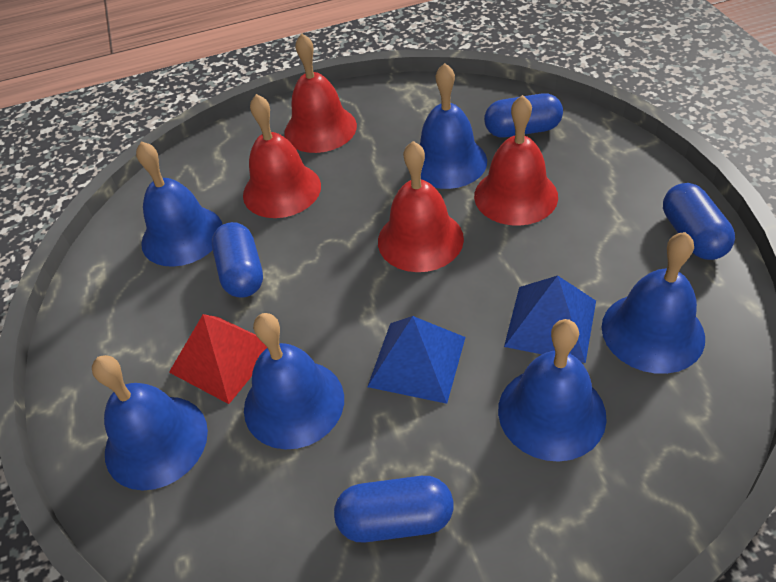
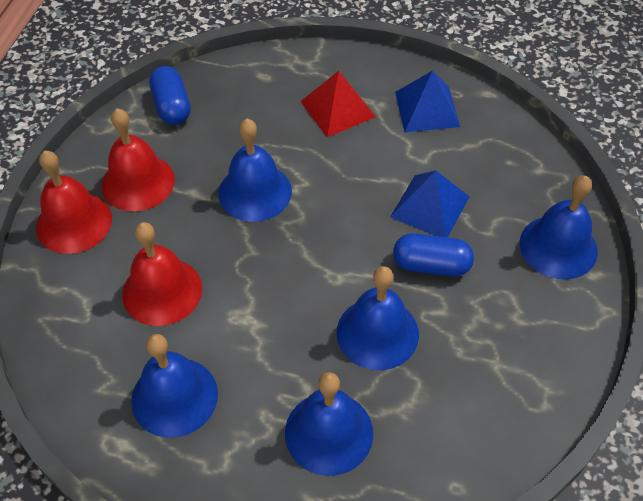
blue bell: [92,355,208,490] [136,141,223,267] [244,313,344,449] [420,63,487,189] [498,319,607,462] [602,232,705,374] = 6 -> [131,334,218,438] [218,119,292,222] [285,372,373,476] [337,266,419,370] [520,176,598,279] = 5
blue capsule: [212,222,263,298] [334,476,453,543] [484,93,563,138] [663,183,735,260] = 4 -> [149,66,191,125] [393,233,474,277] = 2
red bell: [243,94,321,218] [284,33,357,153] [378,141,464,272] [474,95,558,226] = 4 -> [36,151,112,254] [102,108,175,212] [122,222,202,326] = 3

